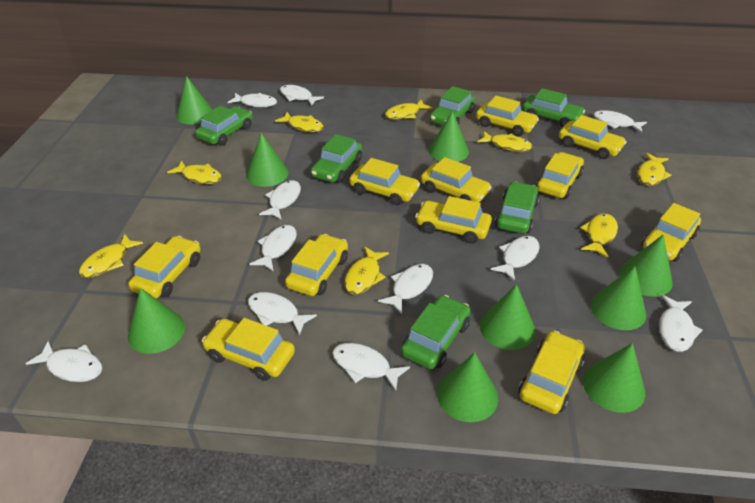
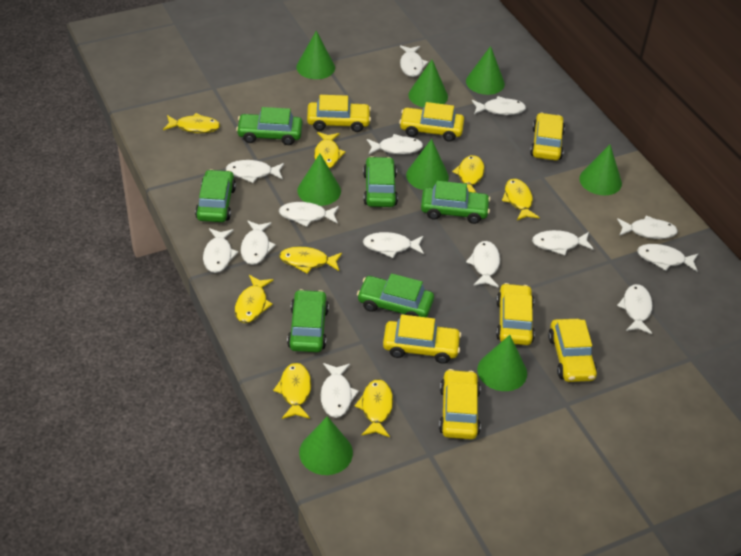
green cone: [128,288,185,354] [176,76,213,125] [246,133,288,187] [429,111,469,162] [437,352,498,422] [480,284,535,350] [583,343,645,413] [590,266,646,330] [619,234,672,297] = 9 -> [296,31,335,79] [297,154,341,206] [299,416,353,475] [406,139,449,190] [408,60,448,108] [466,46,505,95] [477,335,527,391] [579,145,622,195] = 8
white fish: [25,341,102,382] [228,93,277,107] [248,292,317,335] [249,225,297,272] [259,180,301,220] [280,85,324,106] [332,343,410,391] [378,264,433,314] [490,236,540,281] [593,110,647,132] [659,295,703,352] = 11 -> [203,228,238,273] [226,160,284,183] [241,221,276,265] [279,202,339,227] [321,363,359,418] [363,232,424,258] [367,134,423,154] [400,45,428,77] [466,241,500,288] [472,96,526,115] [532,230,594,255] [617,215,678,239] [617,284,653,334] [637,244,698,271] = 14
yellow car: [128,236,201,299] [202,318,295,381] [285,234,348,296] [349,158,420,205] [415,196,492,244] [421,157,491,203] [476,96,539,136] [519,331,585,414] [536,152,584,199] [559,115,626,159] [642,203,701,262] = 11 -> [307,95,371,132] [383,315,462,364] [399,102,464,142] [439,369,481,440] [496,283,535,345] [530,113,565,161] [548,319,597,382] = 7

